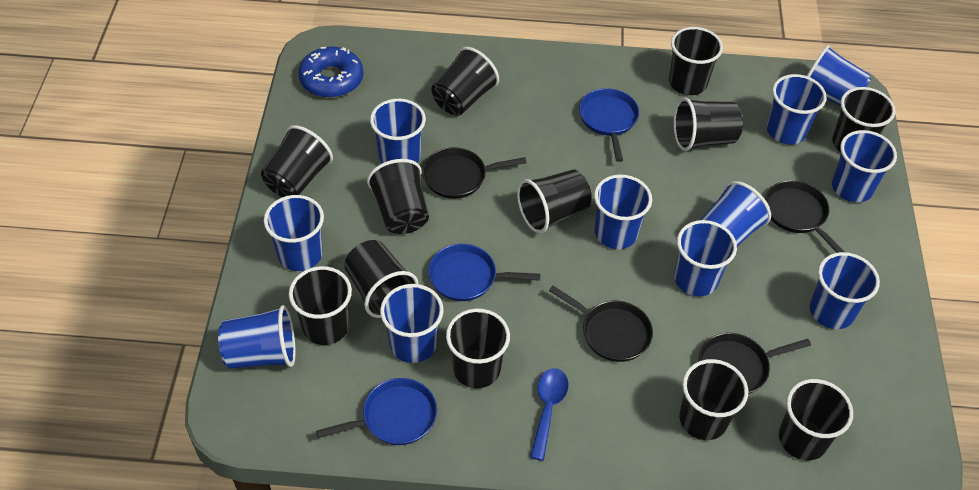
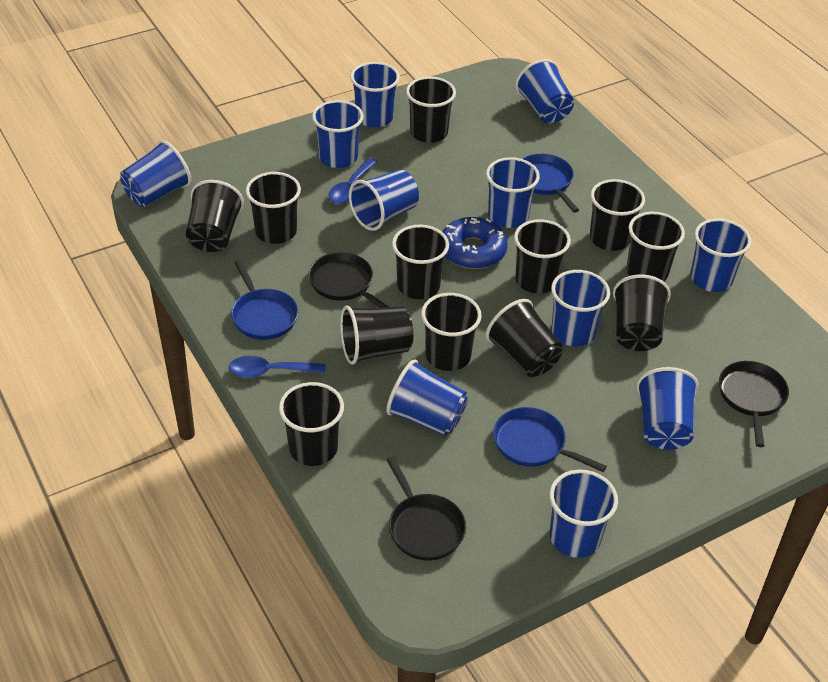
black pan: [422,147,526,199] [549,286,653,362] [698,333,811,394] [765,180,845,253] = 4 -> [308,252,389,308] [387,456,466,561] [719,361,789,447] = 3
blue spoon: [530,368,569,461] = 1 -> [229,356,325,378] [328,158,377,204] = 2

